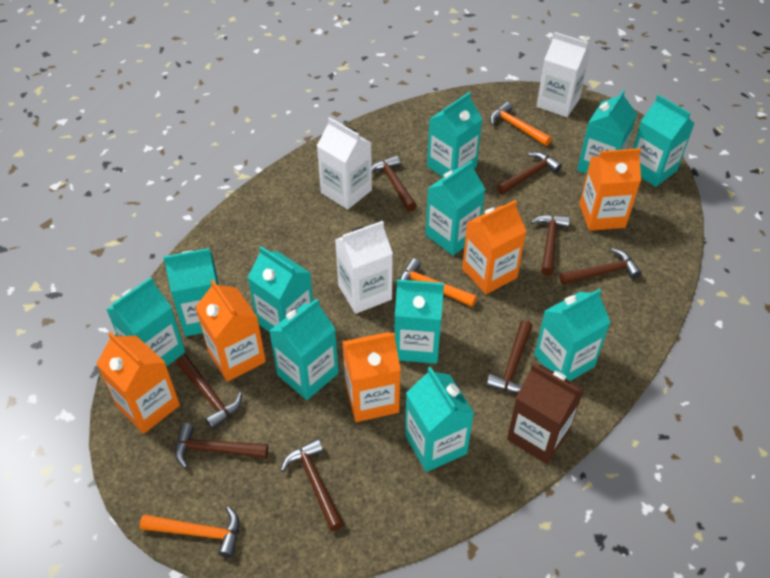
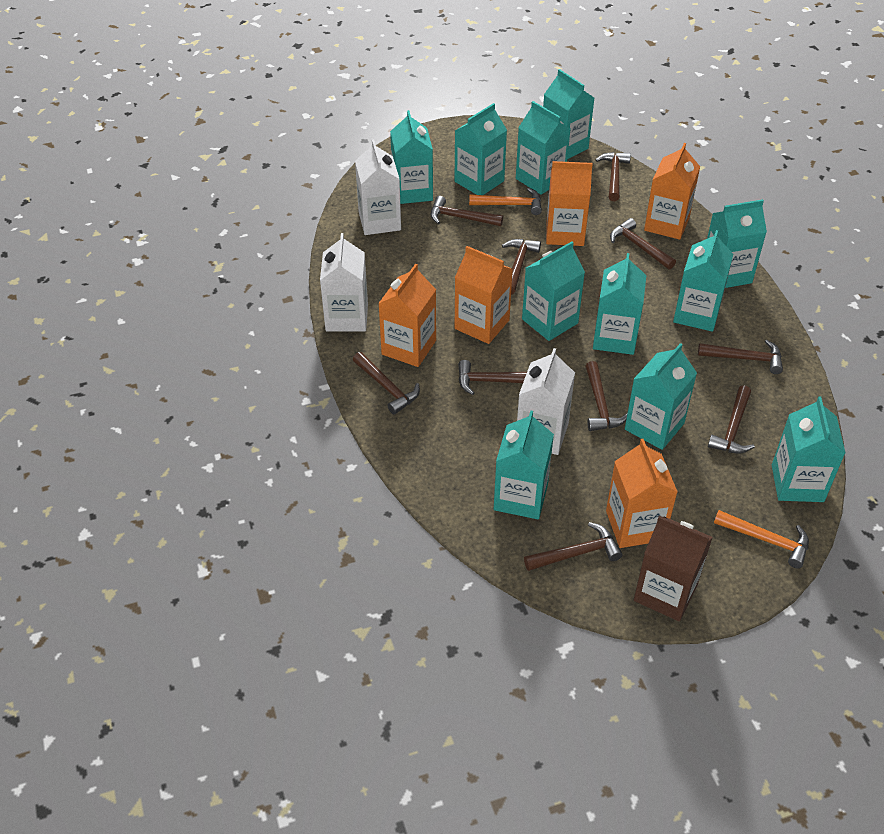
brown hammer: [175,423,269,469] [176,355,242,429] [281,439,344,531] [372,155,417,211] [486,320,532,393] [497,152,562,194] [531,215,570,276] [559,248,642,285] = 8 -> [353,352,420,415] [430,196,503,226] [458,360,527,395] [502,239,541,295] [524,522,623,571] [585,361,627,431] [595,152,631,201] [610,218,676,269] [698,340,783,374] [708,385,755,454] = 10
orange hammer: [140,507,240,558] [399,258,477,307] [490,102,552,146] = 3 -> [469,188,542,215] [714,510,809,568] = 2

